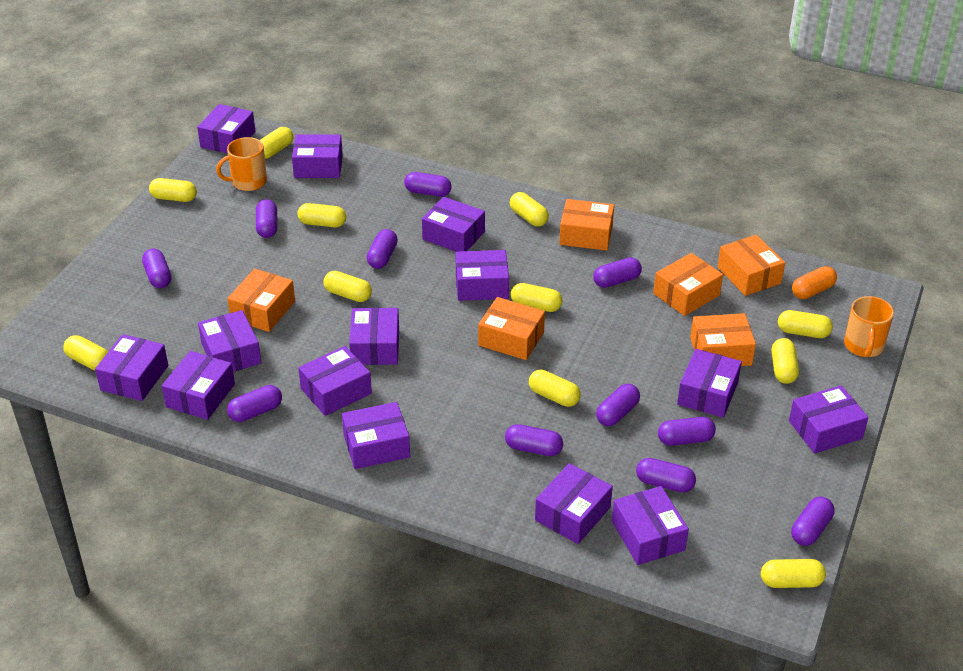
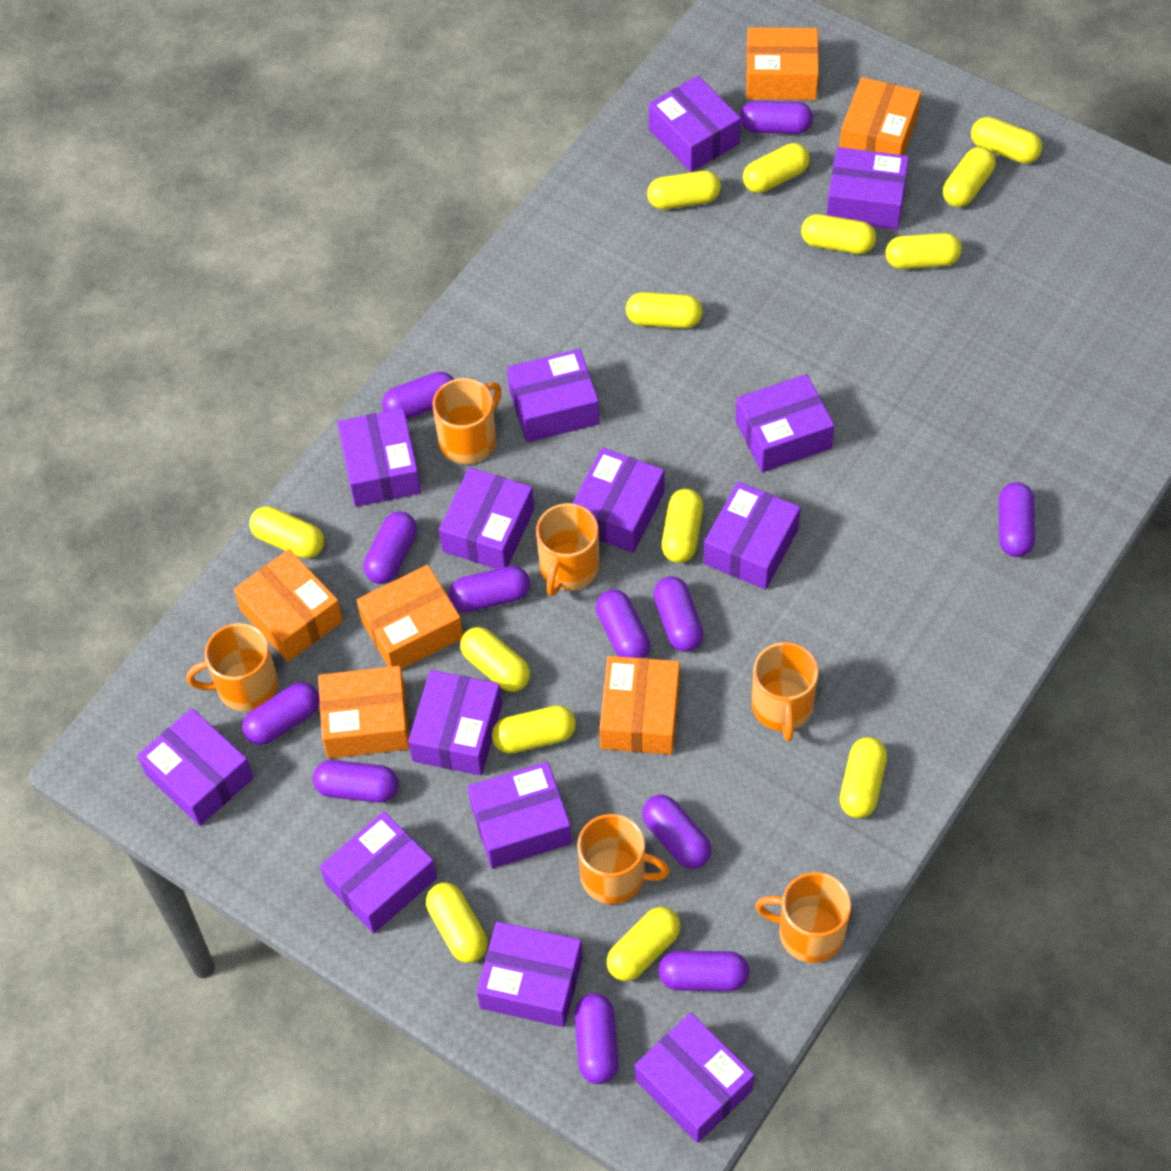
orange capsule: [792,266,837,299] = 1 -> none = 0
orange mug: [216,137,267,191] [844,296,894,357] = 2 -> [187,623,278,711] [433,378,502,464] [536,503,599,596] [577,814,670,904] [752,642,818,741] [755,872,851,963] = 6
purple capsule: [142,248,171,288] [227,385,282,422] [256,199,278,238] [367,229,398,269] [404,172,452,197] [505,424,563,456] [593,257,642,288] [596,384,640,426] [636,458,696,493] [658,417,716,446] [791,497,835,546] = 11 -> [242,682,320,745] [313,760,398,803] [363,511,417,584] [382,372,454,419] [449,566,530,612] [574,993,619,1084] [596,589,651,658] [642,795,712,869] [653,576,704,652] [658,951,750,991] [740,101,813,134] [999,482,1035,557] = 12
yellow capsule: [63,335,108,370] [149,178,197,202] [260,127,293,159] [297,203,346,228] [323,271,372,302] [510,192,549,227] [511,283,563,312] [529,370,581,407] [761,559,826,588] [771,338,799,384] [778,310,833,338] = 11 -> [249,506,324,559] [426,882,488,963] [460,627,530,692] [492,705,576,754] [606,907,680,981] [626,292,703,328] [647,171,721,209] [662,489,703,563] [743,143,810,193] [801,214,876,254] [840,737,887,818] [886,233,962,269] [943,147,996,207] [971,117,1042,164] = 14

